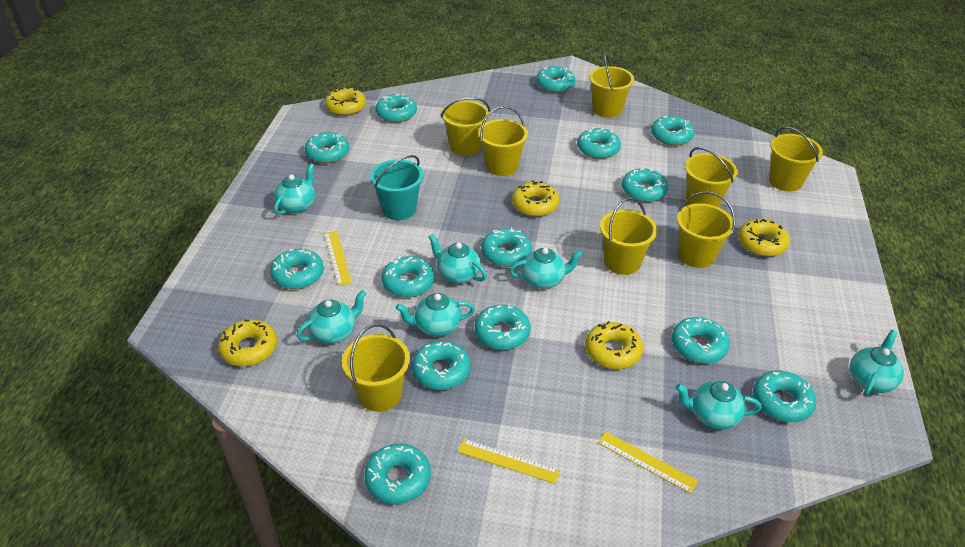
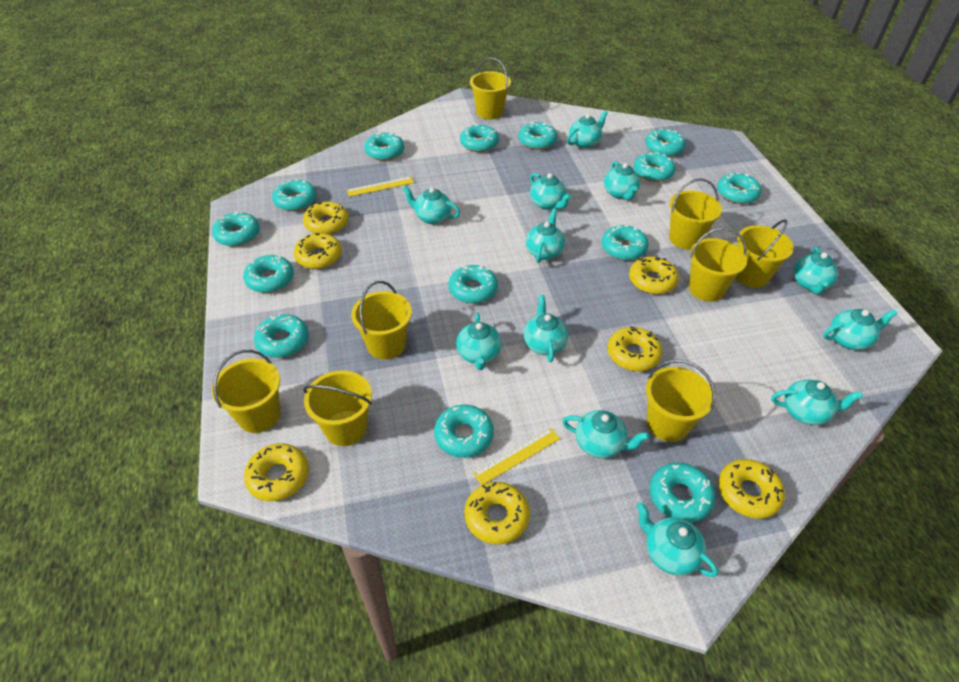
turquoise bucket: [370,155,423,220] = 1 -> none = 0
turquoise teapot: [274,163,315,215] [297,290,367,344] [396,293,475,337] [428,234,487,284] [509,248,583,289] [676,381,762,429] [850,330,904,396] = 7 -> [402,186,460,224] [456,313,502,370] [523,295,568,363] [526,209,565,263] [530,173,571,210] [562,410,650,459] [567,110,608,148] [604,161,640,200] [637,502,718,577] [772,380,863,425] [793,247,838,294] [823,309,898,350] = 12
yellow donut: [218,319,277,366] [325,87,366,116] [512,181,559,217] [585,321,643,369] [738,219,790,257] = 5 -> [244,443,309,501] [294,233,342,269] [303,201,349,235] [464,482,530,545] [607,326,662,371] [629,256,679,294] [718,459,785,519] = 7
yellow ruler: [324,231,352,286] [458,439,560,484] [598,432,698,494] = 3 -> [347,177,414,197] [473,428,560,485] = 2

